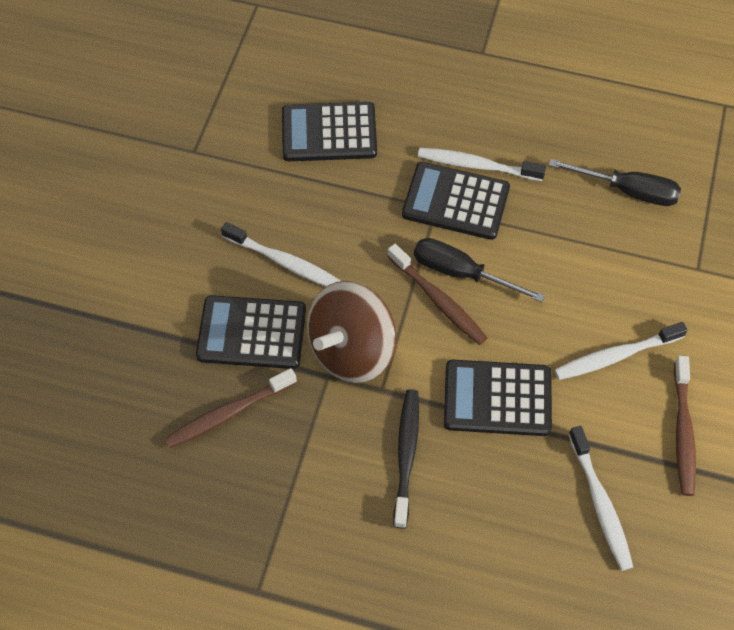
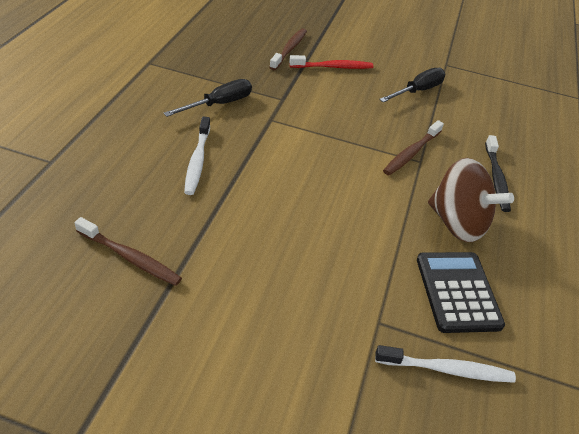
black calculator: [196,295,306,369] [282,102,377,161] [402,162,510,240] [444,360,552,436] = 4 -> [417,252,505,333] = 1
red toothbrush: none = 0 -> [289,55,373,69] = 1
white toothbrush: [221,222,341,286] [418,148,546,181] [554,322,687,380] [568,426,633,571] = 4 -> [184,116,210,195] [375,345,516,383] = 2

